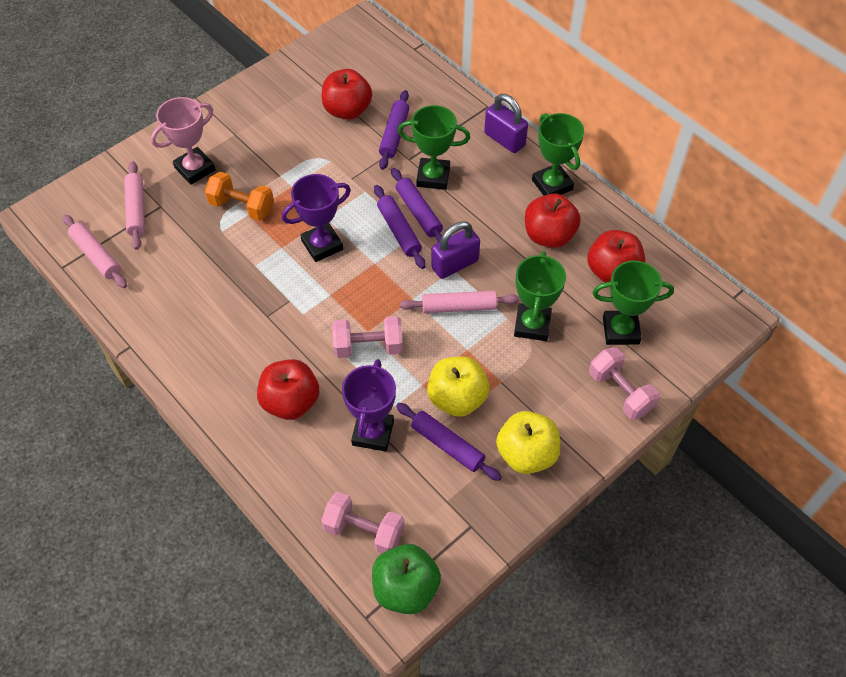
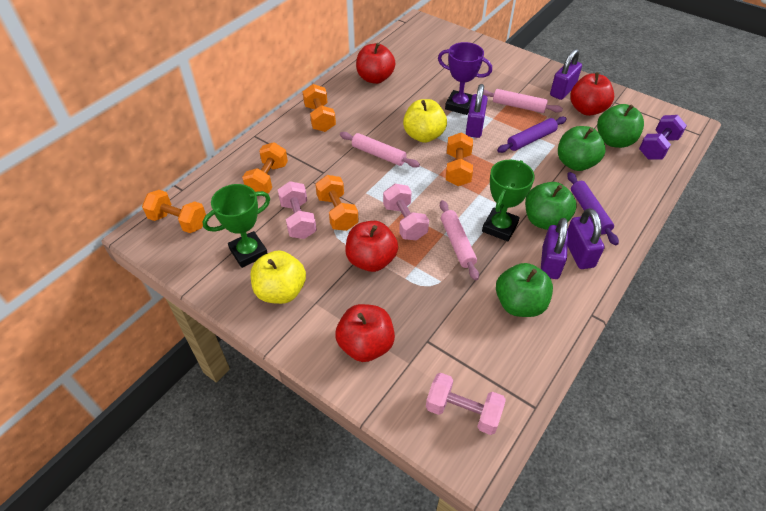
green apple: [372,544,441,614] = 1 -> [496,263,553,317] [525,182,577,230] [558,126,606,171] [597,104,644,148] = 4
green trophy: [398,105,470,190] [514,251,566,341] [532,113,584,196] [592,261,674,345] = 4 -> [203,184,270,268] [482,160,535,241] = 2
orange dumbbell: [205,172,274,221] = 1 -> [142,190,206,233] [242,142,288,193] [303,84,336,132] [315,175,359,231] [446,132,473,186] = 5
pink trophy: [151,97,216,185] = 1 -> none = 0
purple dumbbell: none = 0 -> [639,115,687,160] = 1
purple padlock: [431,221,480,279] [484,94,528,153] = 2 -> [466,84,488,138] [541,218,568,279] [550,49,582,100] [568,208,604,269] = 4
purple rolling pin: [374,185,426,269] [379,90,409,170] [391,168,443,242] [396,403,501,481] = 4 -> [497,117,567,153] [567,172,619,246] = 2
purple trophy: [282,174,351,262] [342,359,396,452] = 2 -> [438,42,492,115] = 1

